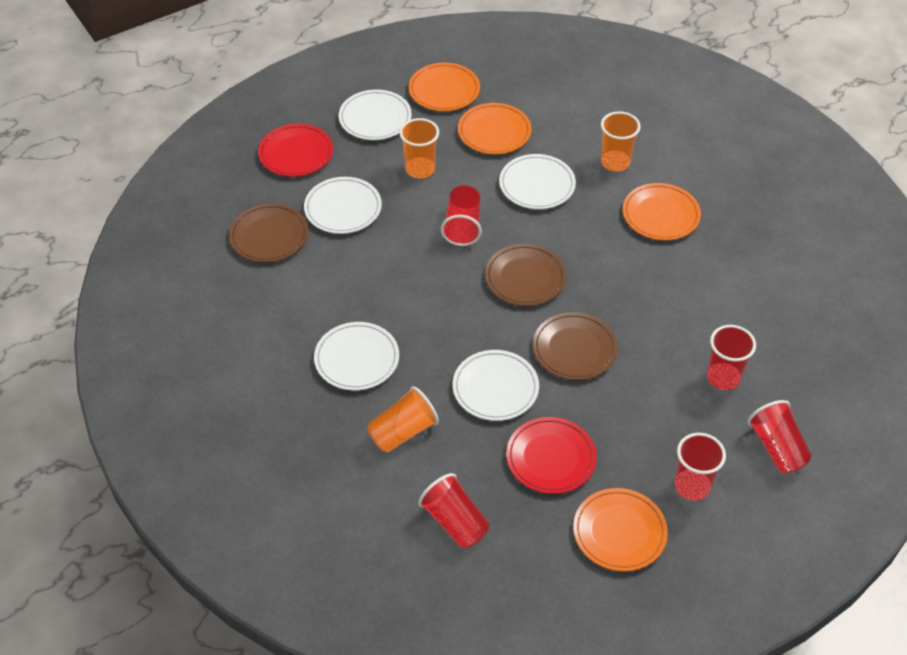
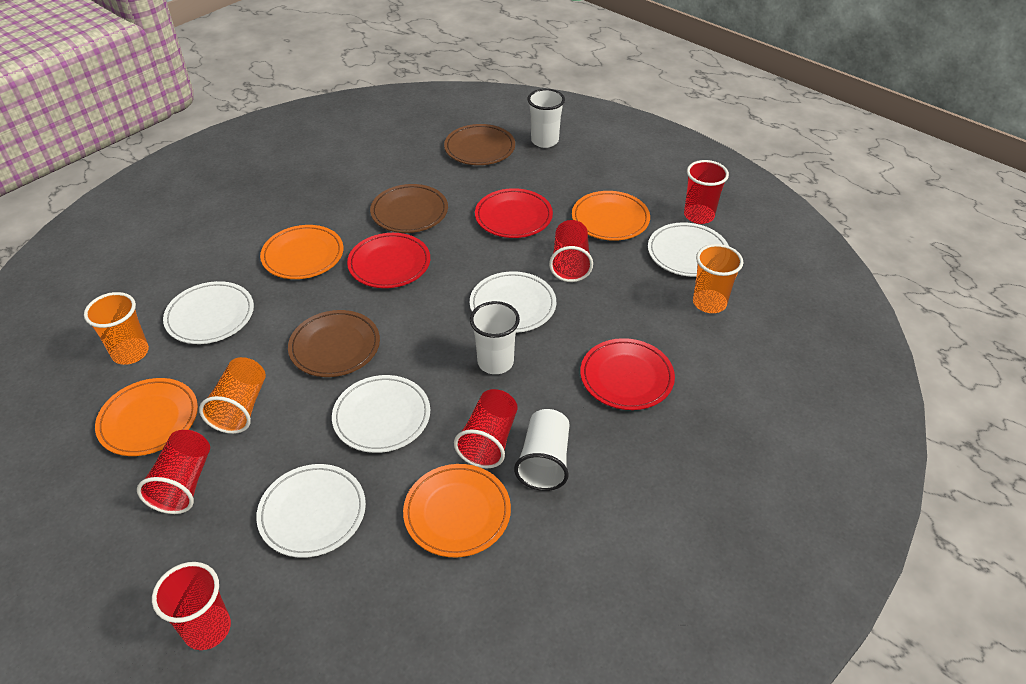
red plate: [258,124,333,177] [506,417,597,494] = 2 -> [347,233,430,288] [475,188,553,238] [580,338,675,410] = 3
white cup: none = 0 -> [470,301,520,374] [514,409,570,491] [528,89,565,148] = 3

